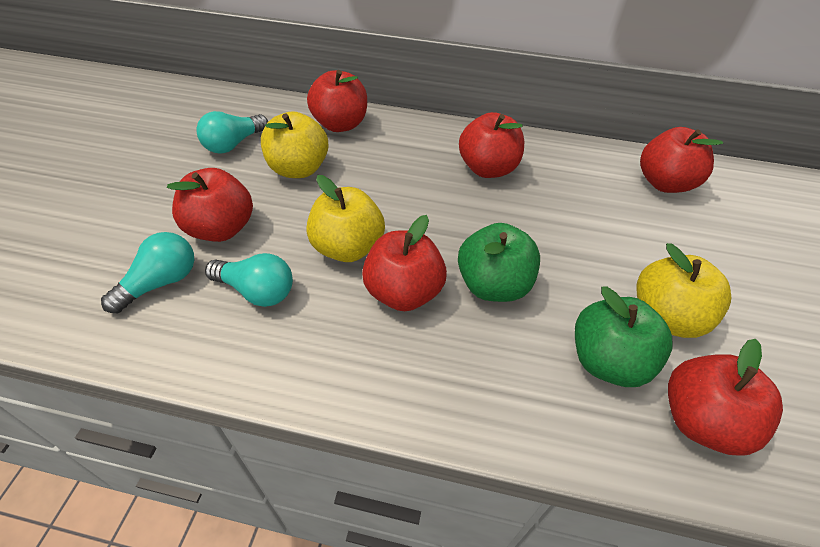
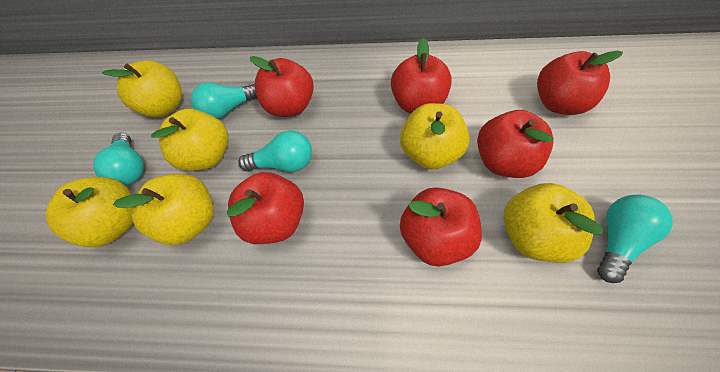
green apple: [458,223,540,302] [575,286,673,387] = 2 -> none = 0
turquoise light bulb: [101,232,194,313] [196,111,268,154] [205,253,293,307] = 3 -> [93,133,144,186] [191,82,257,119] [238,130,312,172] [597,195,673,283] = 4
yellow apple: [261,111,329,178] [306,175,385,262] [636,243,732,338] = 3 -> [46,177,133,247] [102,60,182,117] [113,174,214,245] [151,109,228,171] [400,103,470,169] [503,183,603,263] = 6

